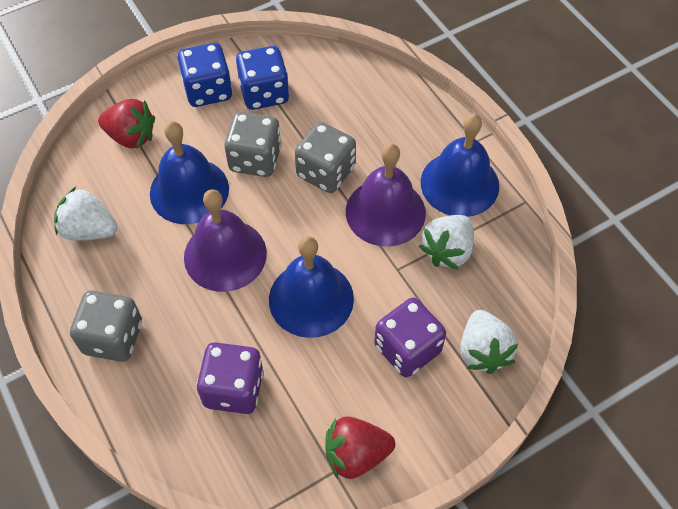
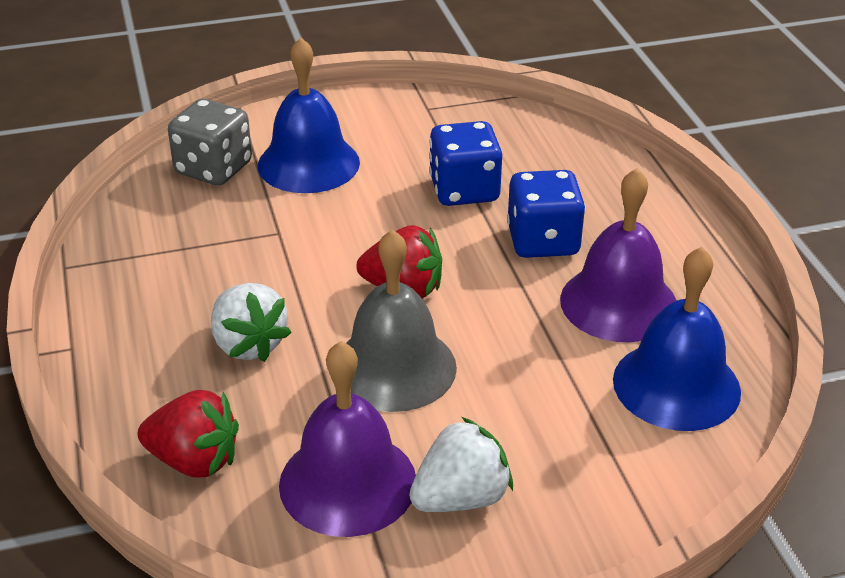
blue bell: [150,121,229,224] [269,236,354,338] [421,114,499,217] = 3 -> [258,37,360,193] [613,247,741,431] = 2
grey bell: none = 0 -> [346,229,457,412] = 1
grey dice: [70,290,142,362] [224,112,282,177] [295,122,356,193] = 3 -> [168,99,252,185] = 1
purple dice: [197,342,264,414] [374,298,446,377] = 2 -> none = 0
white strawberry: [54,187,117,241] [419,215,474,269] [460,310,518,374] = 3 -> [211,283,292,362] [409,417,513,512] = 2

